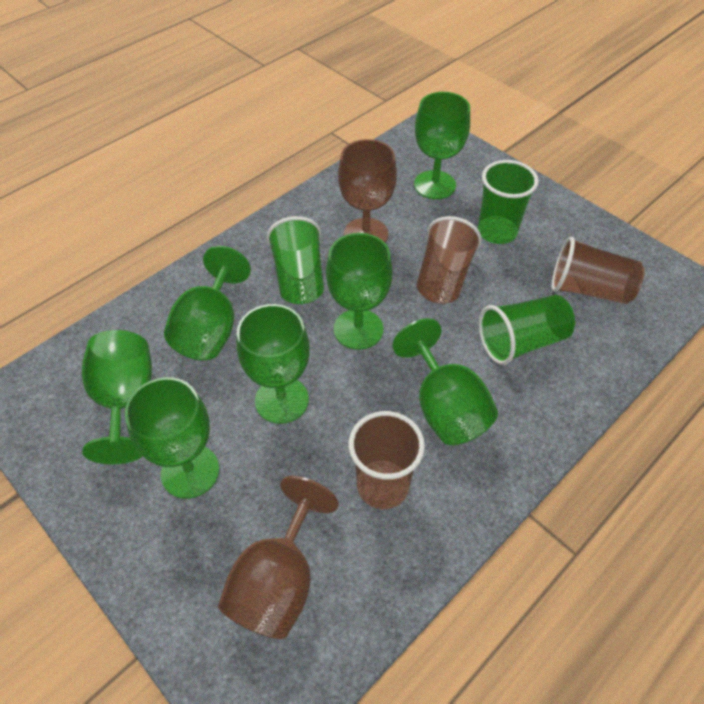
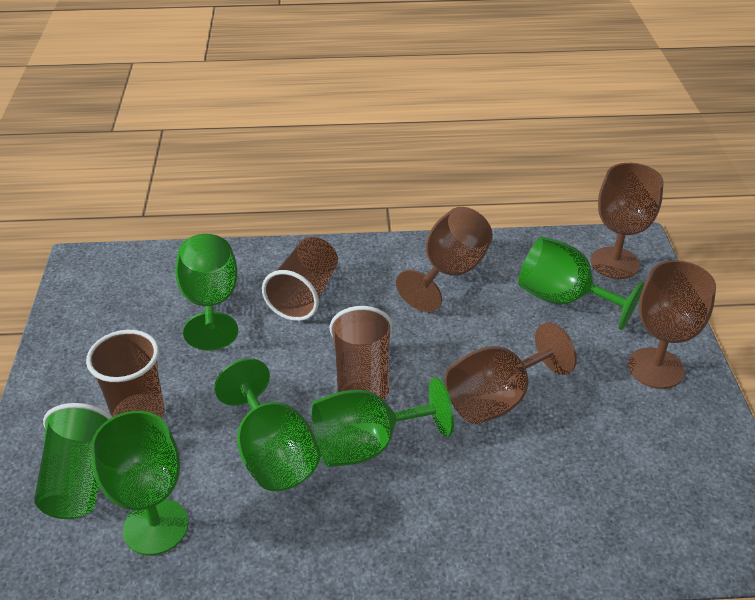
brown goblet: [218,476,339,639] [338,139,397,243] = 2 -> [396,207,493,312] [445,322,577,424] [591,163,664,279] [628,260,716,389] = 4
green cup: [267,216,324,304] [478,160,539,244] [479,295,575,365] = 3 -> [34,403,112,519] = 1
green goblet: [82,330,152,465] [125,377,219,499] [164,246,251,360] [237,304,310,424] [326,233,392,350] [393,318,498,445] [414,92,470,199] = 7 -> [91,411,189,555] [175,234,238,351] [214,358,320,491] [311,378,454,467] [518,236,644,330] = 5

